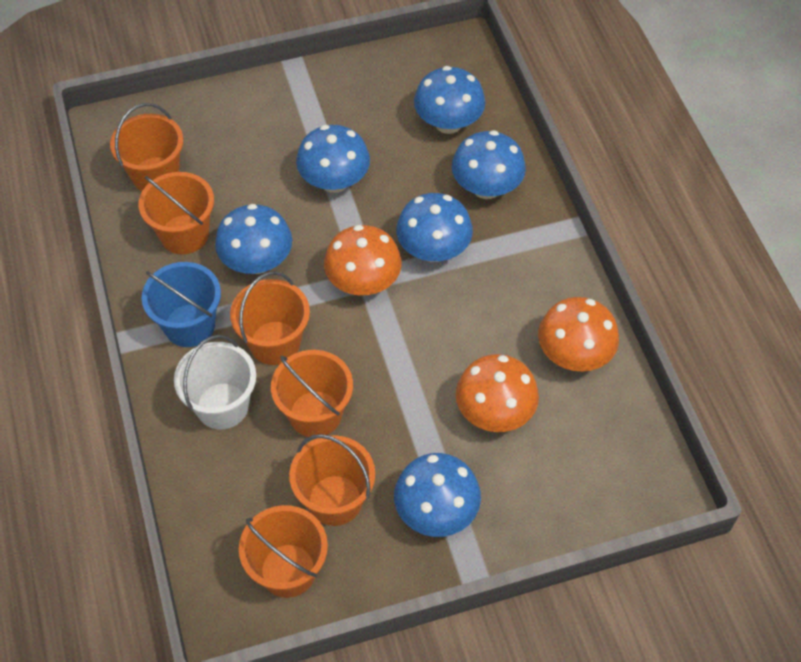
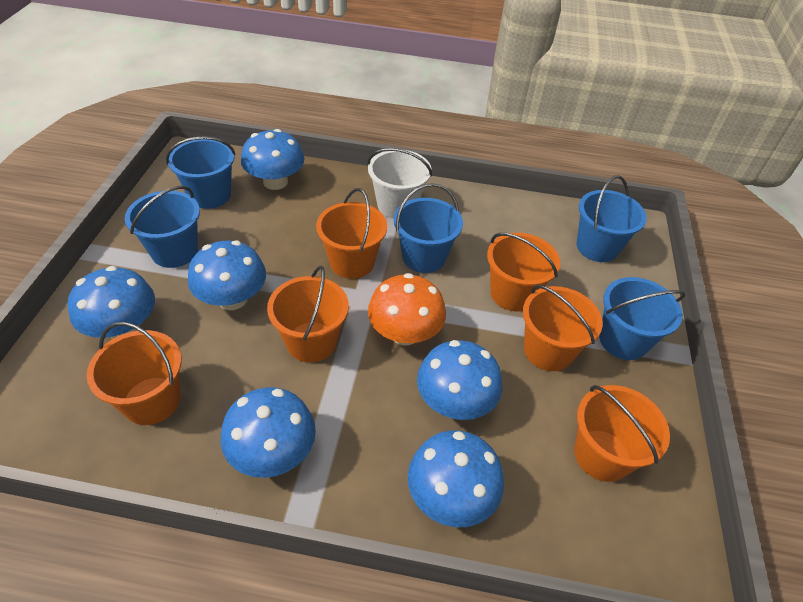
blue bucket: [142,262,221,347] = 1 -> [125,186,200,268] [166,136,236,209] [394,183,463,273] [577,175,647,262] [599,277,685,360] = 5
orange mushroom: [324,225,402,295] [456,354,539,432] [538,297,619,372] = 3 -> [368,273,446,346] = 1

